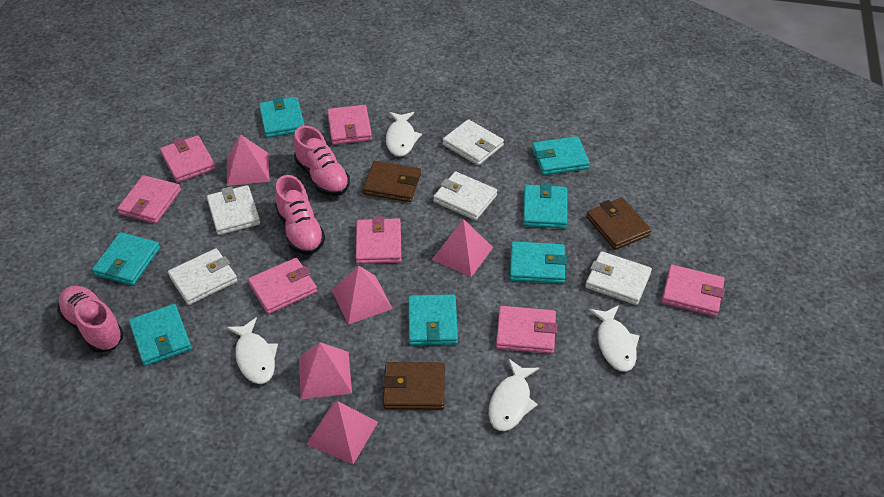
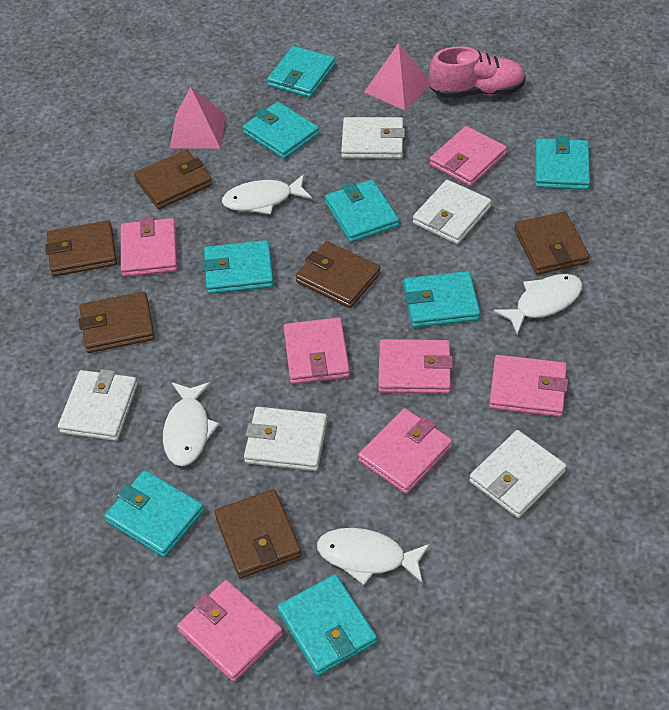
brown wallet: [363,161,421,202] [382,362,445,410] [586,197,652,250] = 3 -> [45,220,117,276] [79,291,155,353] [134,150,212,209] [214,489,301,579] [296,241,381,308] [514,212,590,275] = 6
pink pyramid: [227,134,269,186] [299,342,352,399] [307,401,378,464] [332,265,393,324] [432,219,493,277] = 5 -> [170,87,226,149] [364,43,430,110] = 2
pink shoe: [57,286,124,353] [275,175,325,255] [293,126,350,196] = 3 -> [429,47,526,98] = 1
turquoise wallet: [92,232,160,286] [129,304,192,366] [259,97,305,138] [408,294,458,345] [510,241,567,284] [523,183,567,229] [532,136,590,175] = 7 -> [104,470,204,557] [202,240,274,294] [243,102,319,159] [267,46,335,98] [277,574,377,676] [325,180,399,243] [404,271,480,328] [535,136,590,190] = 8

